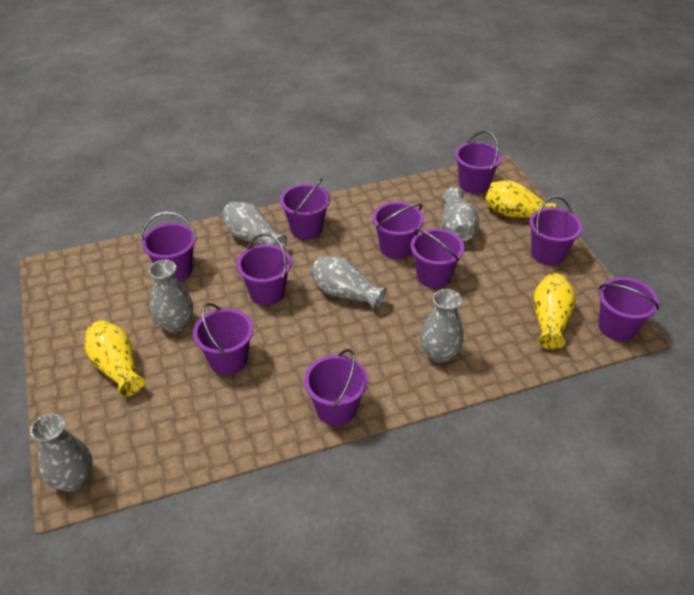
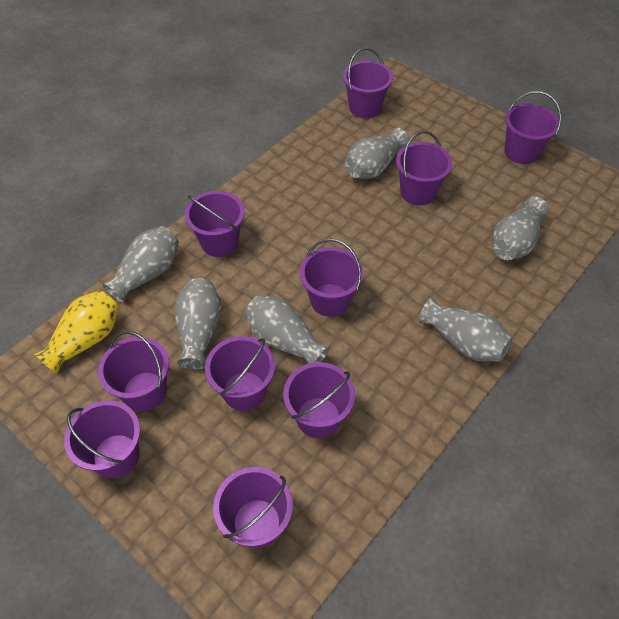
yellow vase: [85,320,145,397] [485,180,556,218] [533,273,575,349] = 3 -> [33,290,119,374] = 1

